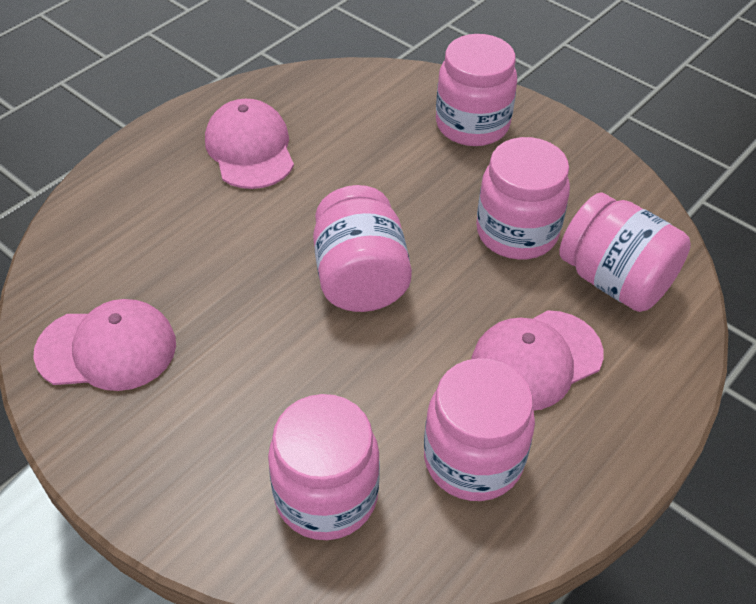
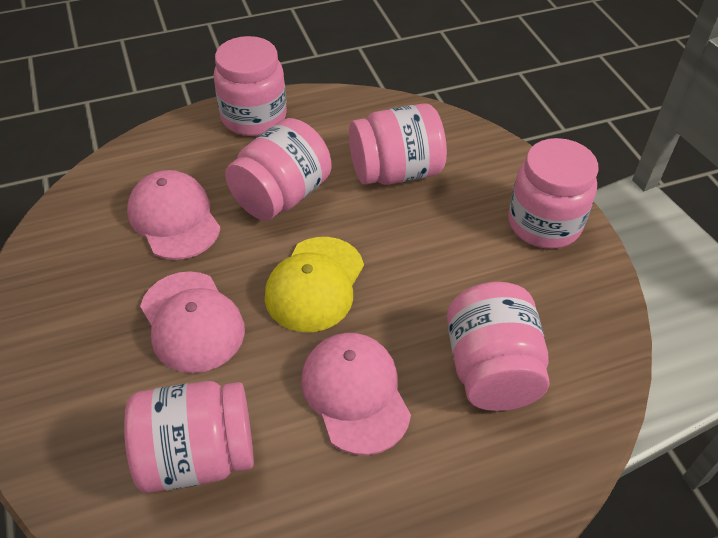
yellow cap: none = 0 -> [265,237,364,332] = 1

